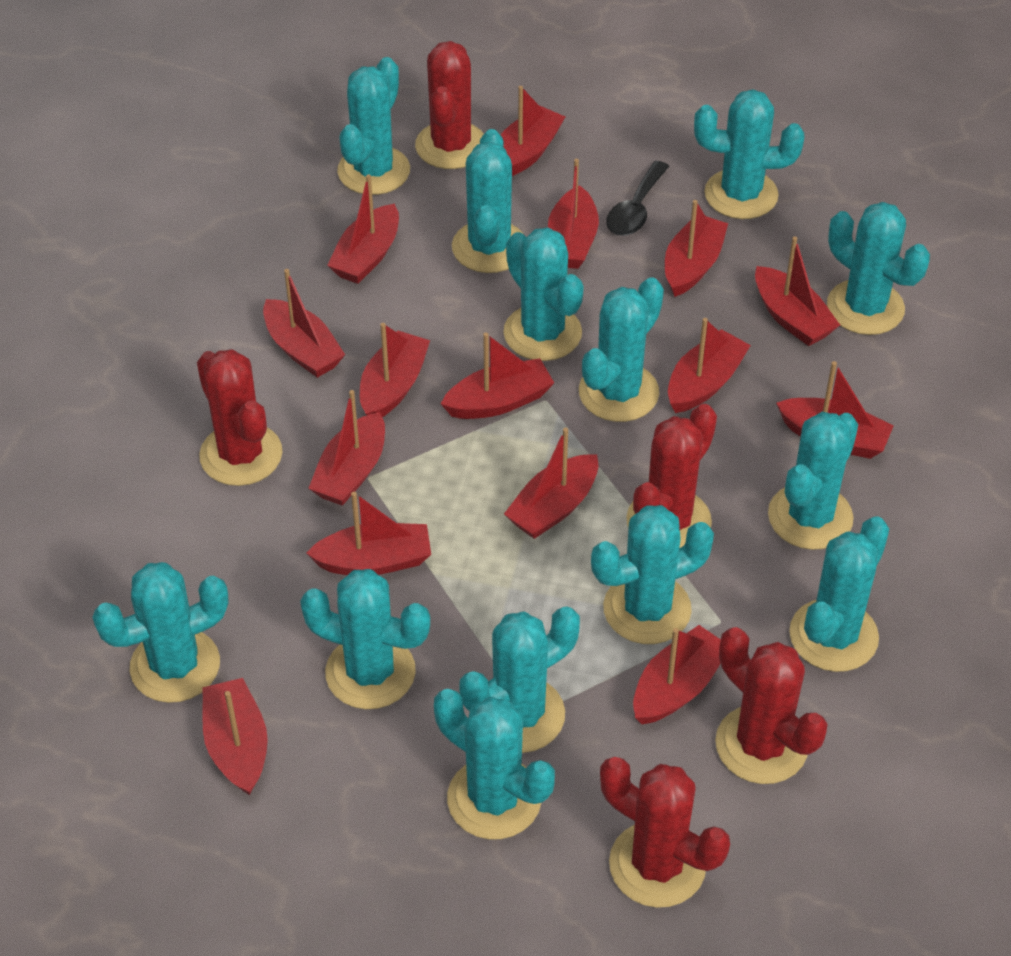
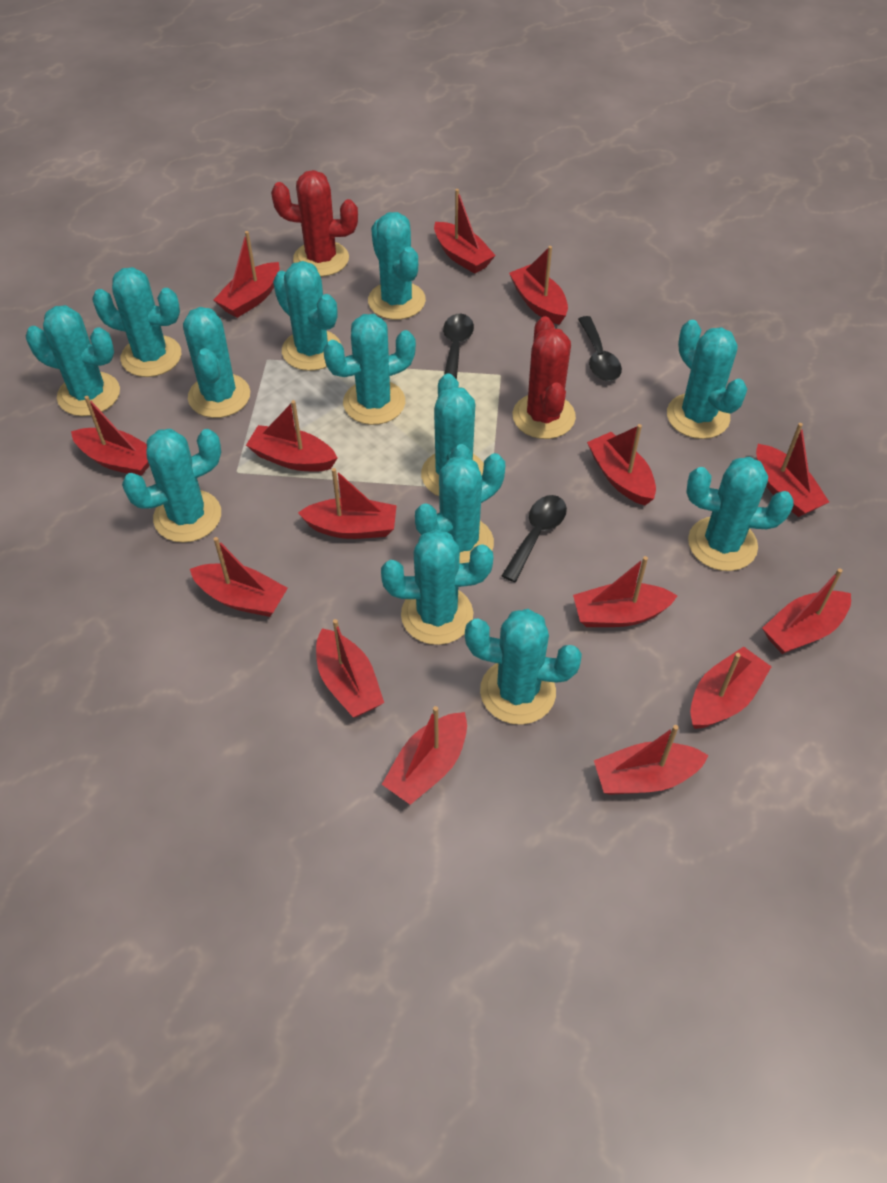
black spoon: [606,161,669,236] = 1 -> [443,314,474,380] [502,495,567,582] [578,316,622,381] = 3
red cactus: [197,349,282,486] [415,41,484,169] [600,757,730,908] [626,404,717,548] [715,627,828,784] = 5 -> [271,170,358,277] [513,316,576,439] = 2

